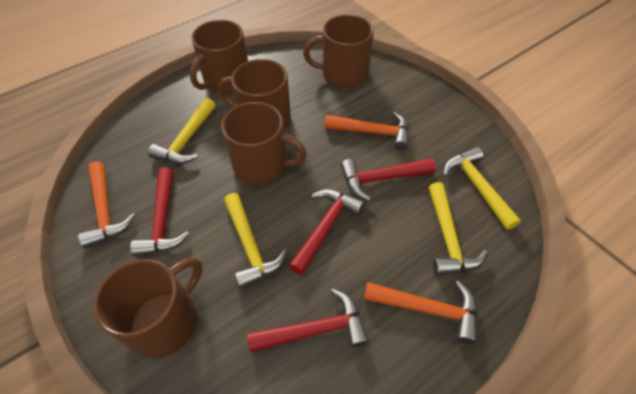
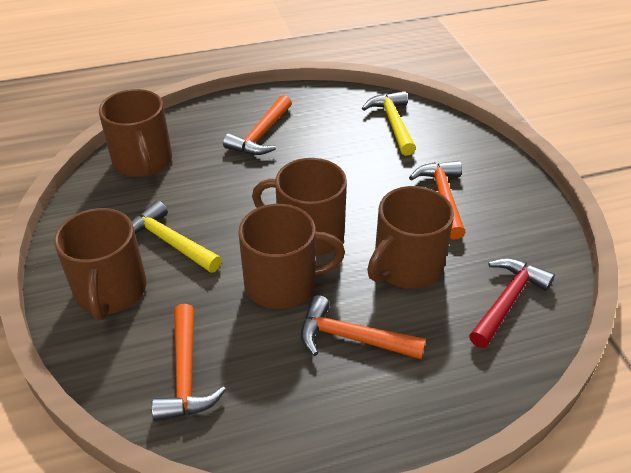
orange hammer: [78,161,136,249] [325,111,409,150] [364,281,477,344] = 3 -> [152,304,226,421] [223,95,292,155] [301,295,426,359] [409,161,465,239] = 4
red hammer: [130,167,190,256] [247,289,369,353] [289,189,365,275] [341,158,436,201] = 4 -> [469,258,555,348] = 1
yellow hammer: [148,98,216,164] [224,193,287,289] [429,182,488,276] [443,147,521,230] = 4 -> [132,201,222,273] [362,91,416,156] = 2

